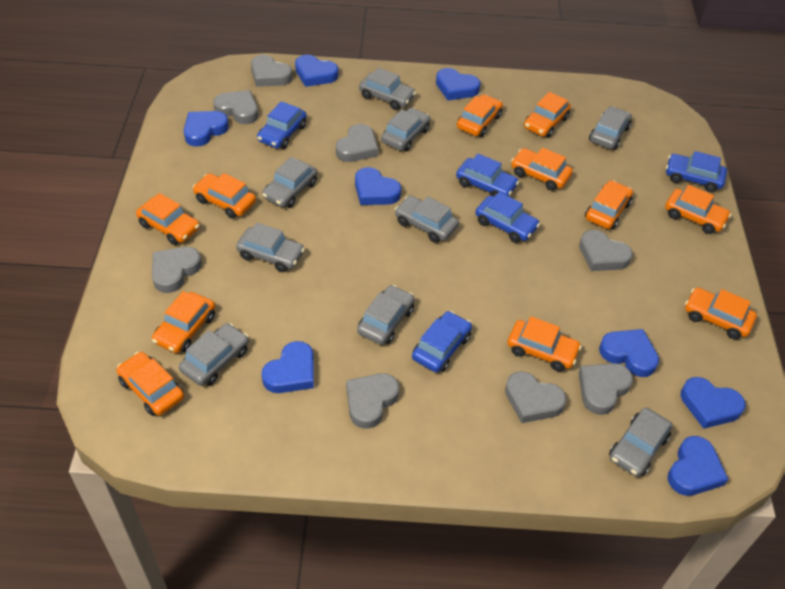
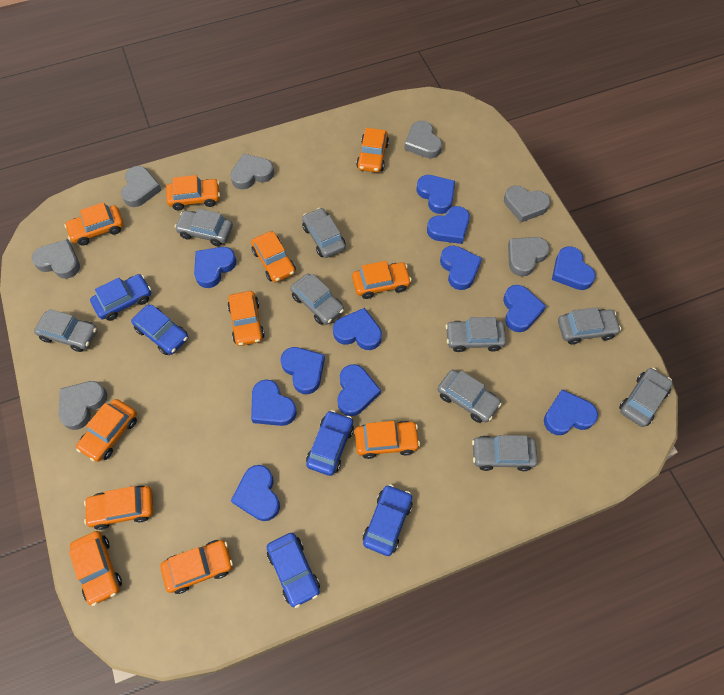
blue heart: [184,111,229,147] [262,341,314,393] [295,55,338,87] [355,167,401,205] [436,68,481,100] [599,329,659,377] [668,436,728,496] [681,377,746,429] = 8 -> [194,247,236,288] [231,465,280,521] [251,379,297,426] [280,347,325,394] [333,308,382,350] [337,364,381,416] [417,175,455,214] [427,206,470,244] [440,246,482,290] [503,285,546,332] [544,390,598,435] [552,246,596,290] = 12
grey heart: [152,247,202,293] [213,90,258,124] [251,55,293,87] [336,124,378,162] [346,373,399,429] [505,371,567,423] [579,230,633,271] [579,363,633,415] = 8 -> [32,239,80,279] [59,381,108,430] [121,166,162,207] [230,153,274,190] [404,121,442,158] [504,185,550,222] [508,237,550,277] = 7

